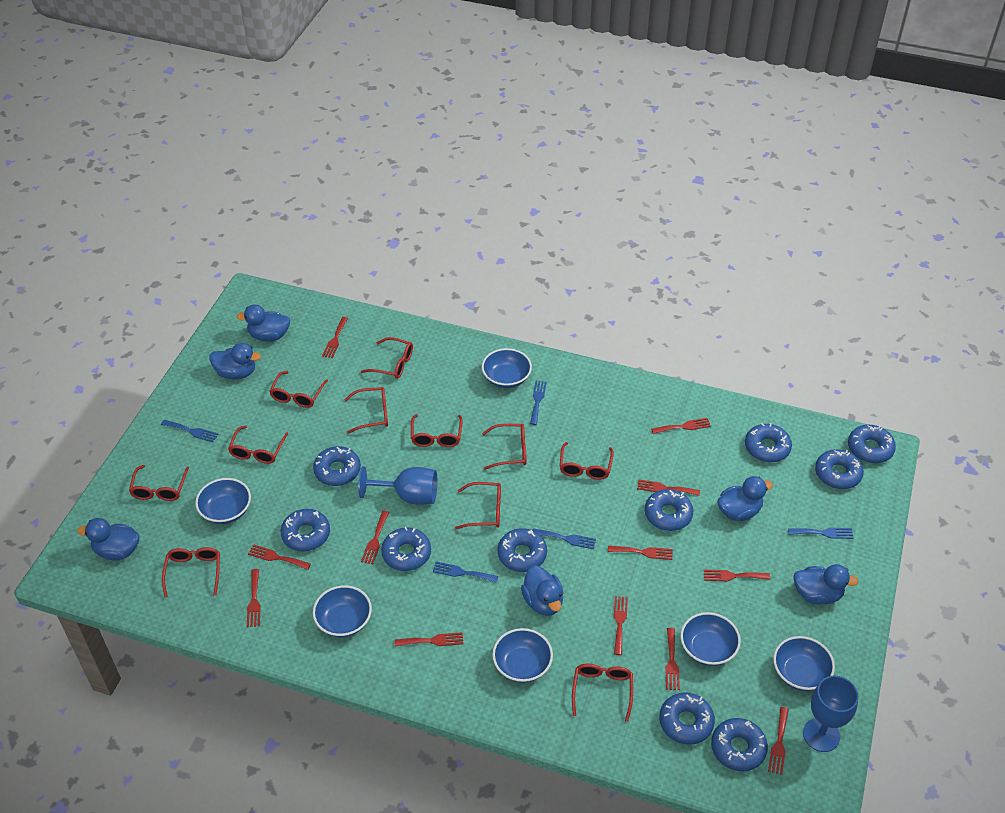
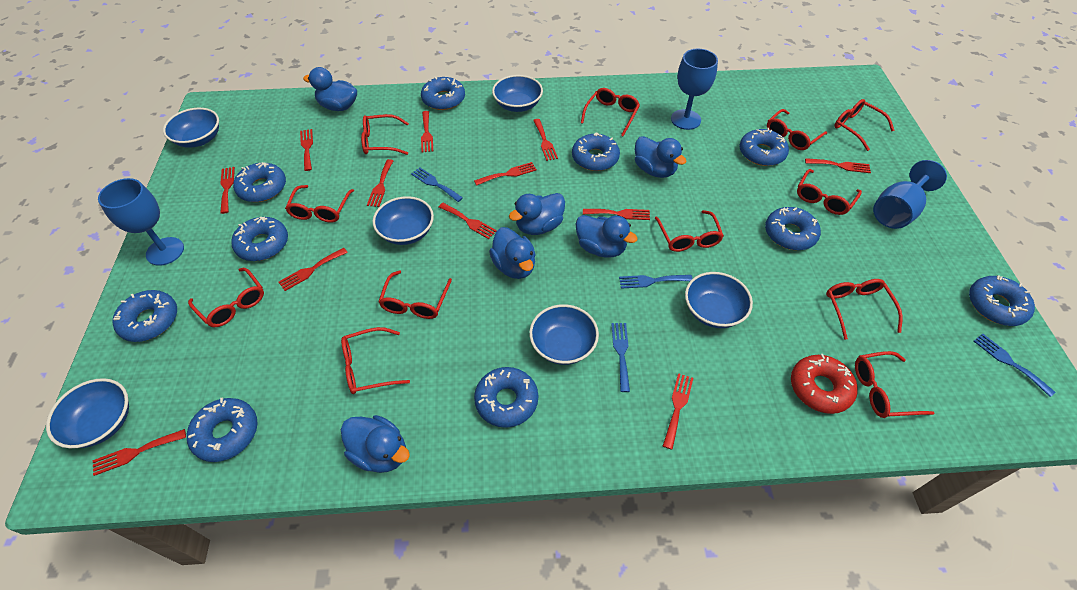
blue fork: [161,420,218,442] [433,561,499,583] [530,380,547,425] [533,528,596,549] [788,528,853,539] = 5 -> [411,167,463,202] [611,323,630,392] [619,275,693,289] [974,334,1056,397] = 4
blue goblet: [358,466,437,505] [803,676,859,752] = 2 -> [98,178,184,266] [671,49,718,130] [873,160,947,229] = 3
red donut: none = 0 -> [791,354,858,414] = 1
red glasses: [129,465,189,501] [162,547,220,597] [228,426,288,464] [269,371,328,408] [344,387,388,434] [361,337,413,379] [411,414,463,447] [455,482,501,529] [482,424,526,470] [560,442,614,480] [572,664,633,722] = 11 -> [188,268,264,327] [285,185,354,222] [341,327,410,394] [361,114,409,155] [378,270,452,319] [581,88,640,136] [655,210,724,252] [767,109,827,150] [797,169,862,215] [826,279,903,340] [835,99,895,151] [855,351,934,418] = 12

